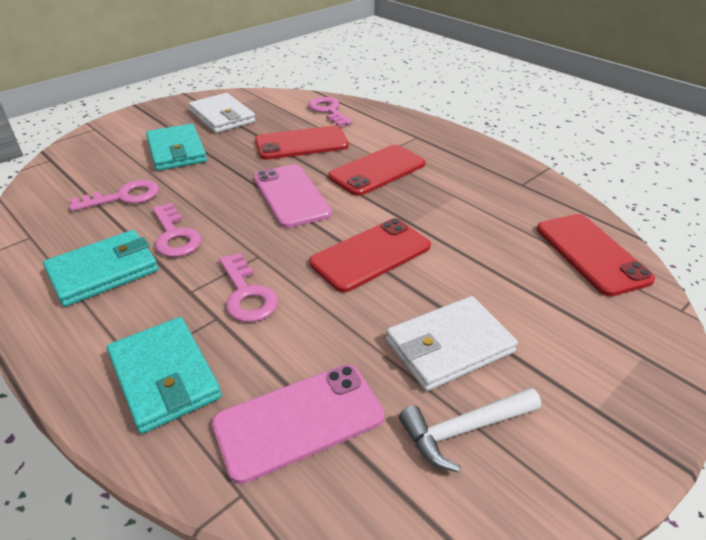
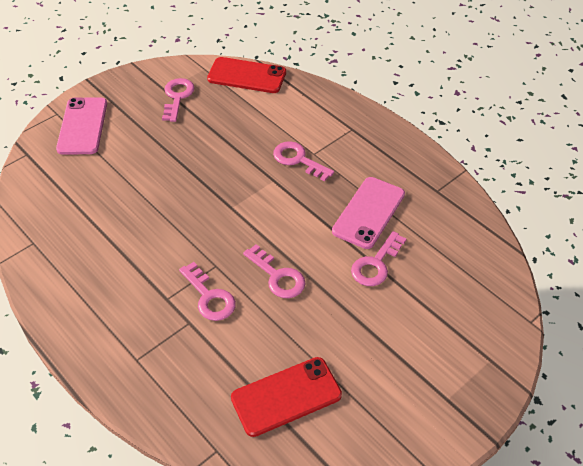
pink key: [69,180,159,211] [152,203,201,257] [219,253,278,322] [308,97,353,127] = 4 -> [162,78,195,122] [179,262,236,321] [243,244,306,298] [273,141,334,181] [351,231,406,286] = 5
red phone: [255,126,349,160] [309,218,431,292] [328,145,426,196] [537,214,655,296] = 4 -> [207,57,286,93] [231,357,342,437] = 2
turquoise wallet: [43,230,158,307] [107,317,222,434] [146,124,207,171] = 3 -> none = 0
white hammer: [399,388,541,472] = 1 -> none = 0
white wallet: [189,93,256,133] [386,296,518,391] = 2 -> none = 0

